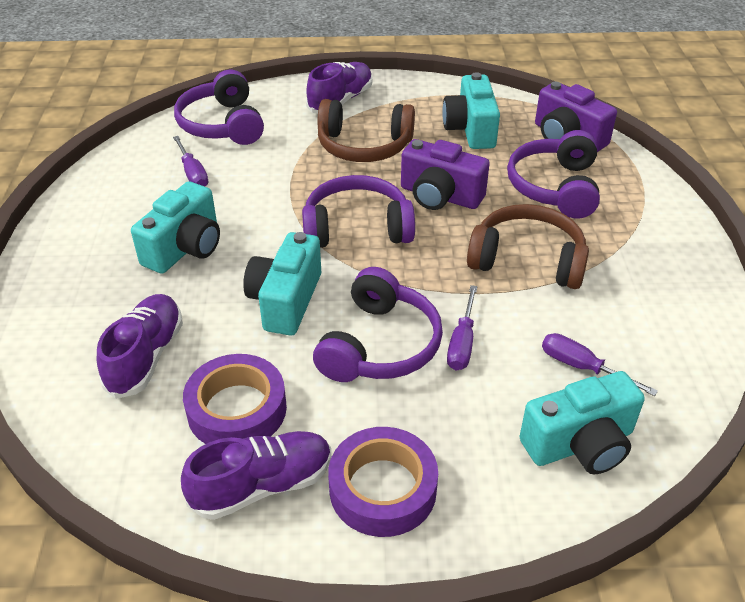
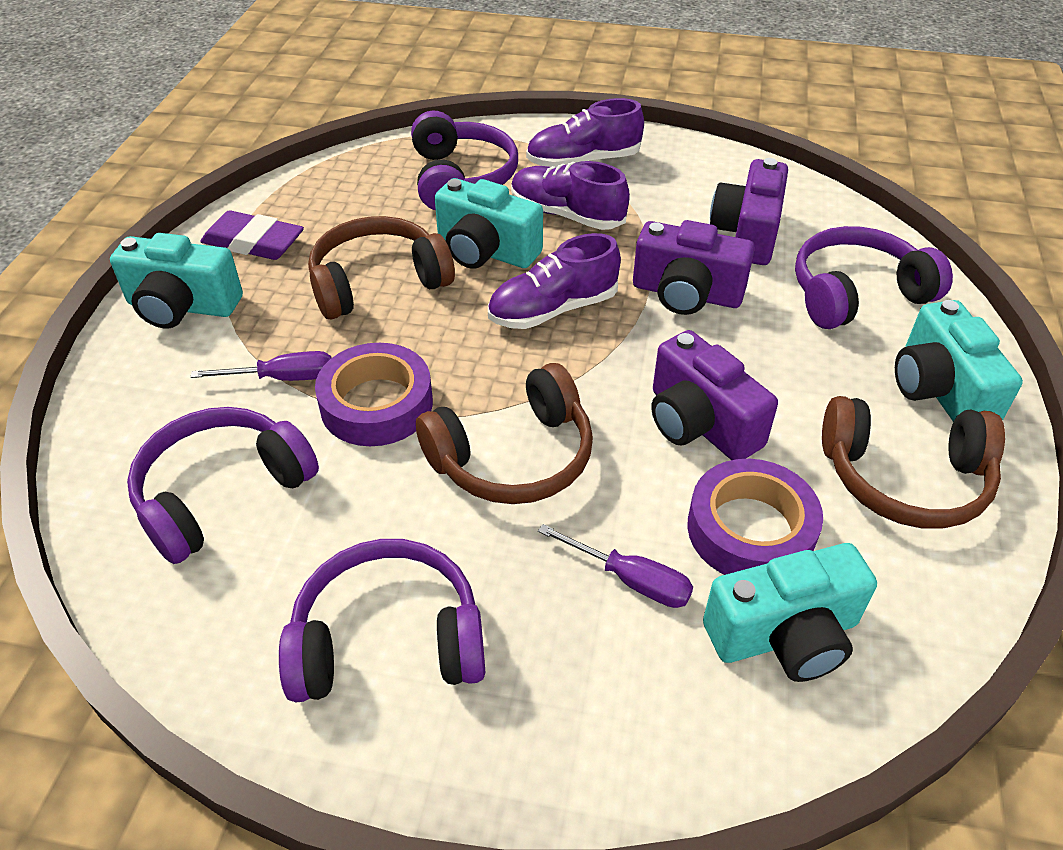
brown headphones: [317,99,415,162] [467,204,589,289] = 2 -> [308,216,455,319] [416,363,593,504] [822,396,1005,529] = 3
purple camera: [401,139,490,210] [535,82,617,152] = 2 -> [633,220,755,315] [651,330,778,460] [710,158,788,265] = 3
purple eraser: none = 0 -> [200,210,304,260] = 1
purple screwdriver: [173,136,208,186] [447,285,477,370] [542,333,658,396] = 3 -> [191,351,331,381] [538,524,693,608] = 2

